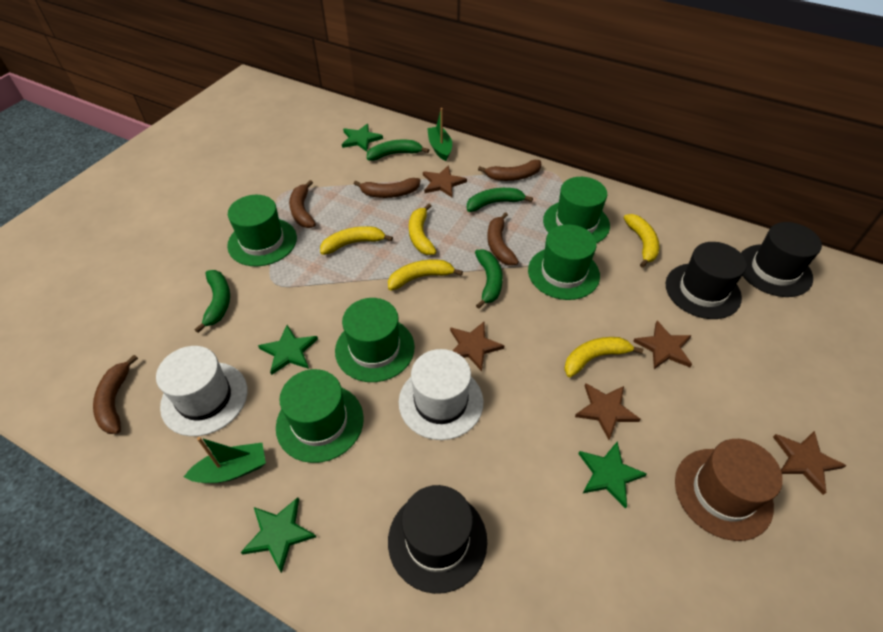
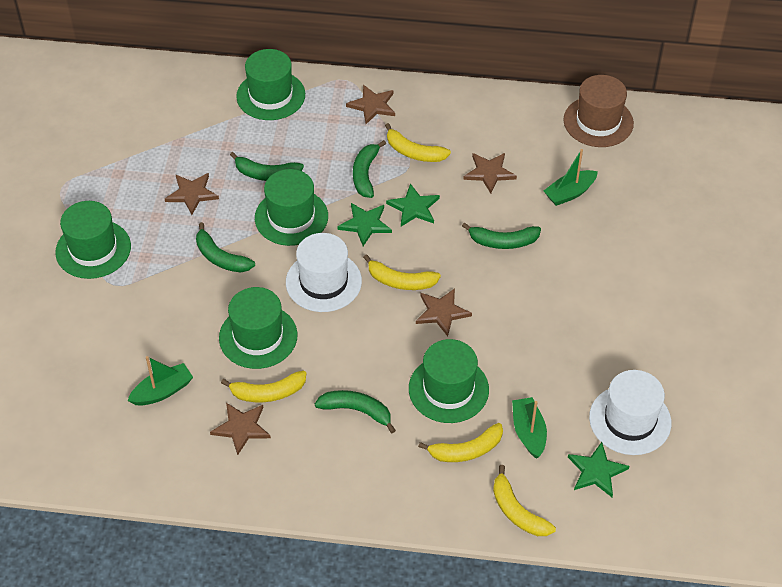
black hat: [388,485,487,594] [666,242,747,319] [741,222,822,297] = 3 -> none = 0
brown banana: [93,355,138,434] [289,180,316,228] [354,178,420,198] [478,160,541,181] [487,212,519,265] = 5 -> none = 0
green banana: [195,270,230,333] [367,139,429,161] [467,188,533,212] [475,250,503,309] = 4 -> [196,222,255,273] [230,152,304,181] [315,390,396,433] [353,140,386,198] [462,222,541,249] = 5
green boat: [184,437,266,483] [427,108,452,161] = 2 -> [127,356,193,406] [512,397,547,459] [544,149,598,206] = 3
green star: [240,497,316,573] [258,325,318,375] [342,124,383,152] [578,441,647,509] = 4 -> [337,203,392,246] [386,184,440,226] [568,442,629,497] = 3

